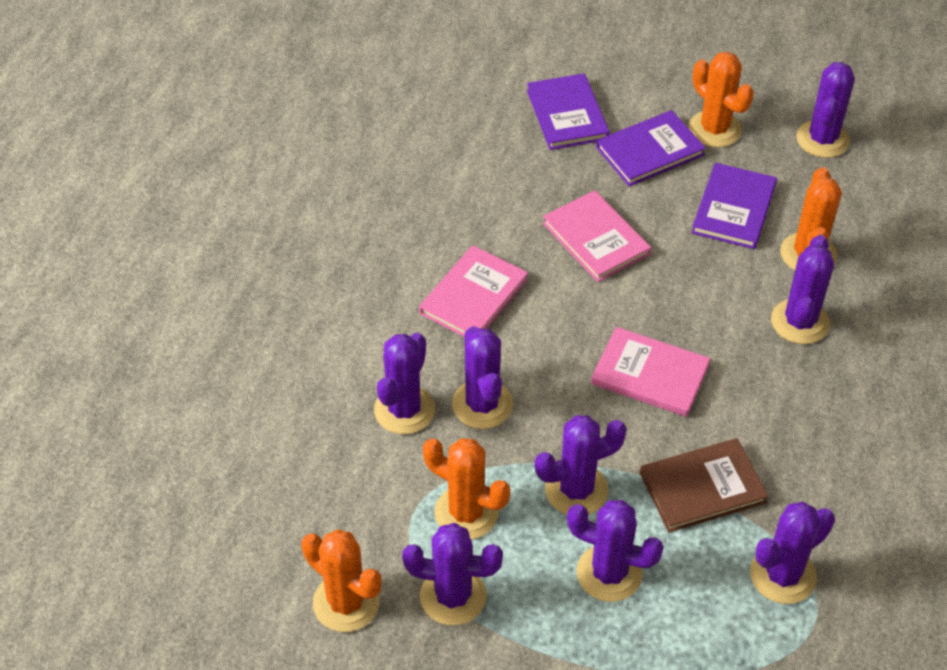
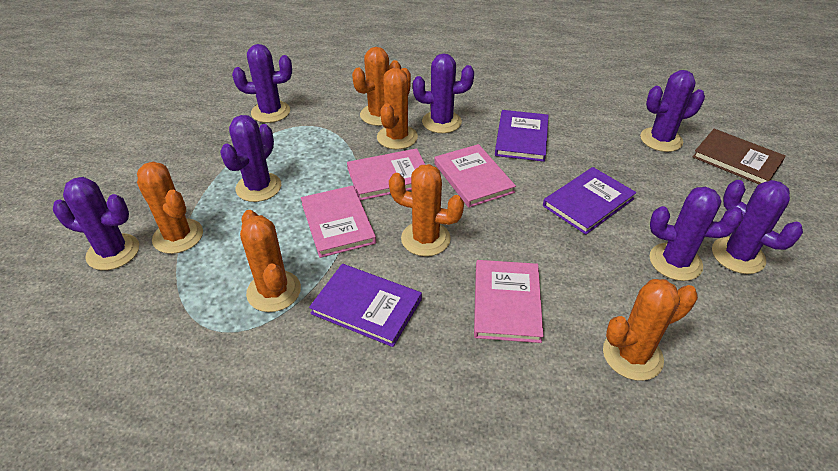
orange cactus: [301,529,382,632] [423,438,510,539] [689,52,754,147] [780,167,842,271] = 4 -> [137,162,203,254] [240,210,301,312] [352,47,401,126] [377,68,418,149] [389,164,464,256] [603,279,698,381] = 6
pink book: [419,245,528,337] [543,190,651,282] [591,327,710,417] = 3 -> [301,185,376,258] [347,148,426,201] [434,144,516,208] [474,260,543,343] = 4
purple cactus: [374,333,435,434] [402,523,503,625] [452,326,513,429] [535,415,627,515] [567,500,664,602] [750,502,835,604] [771,235,834,344] [796,62,854,158] = 8 -> [53,177,139,270] [220,115,281,202] [232,44,292,123] [413,53,474,133] [640,70,705,152] [650,187,743,281] [712,180,803,274] = 7

